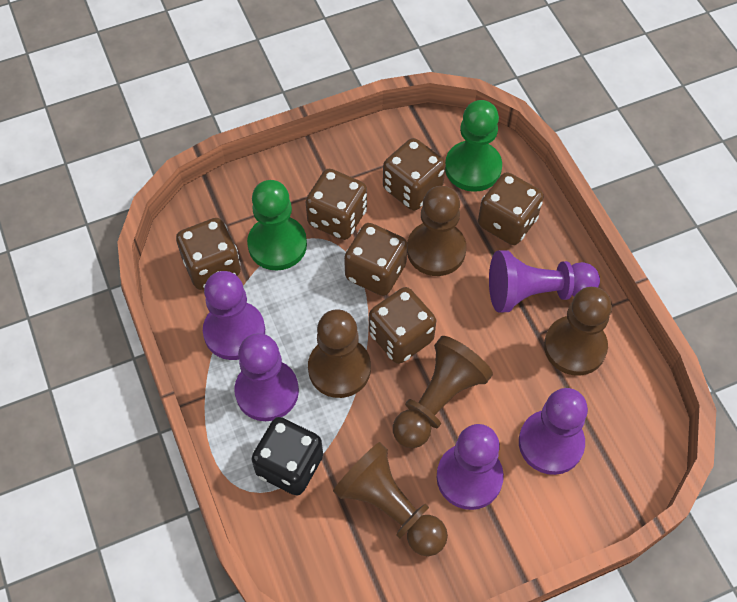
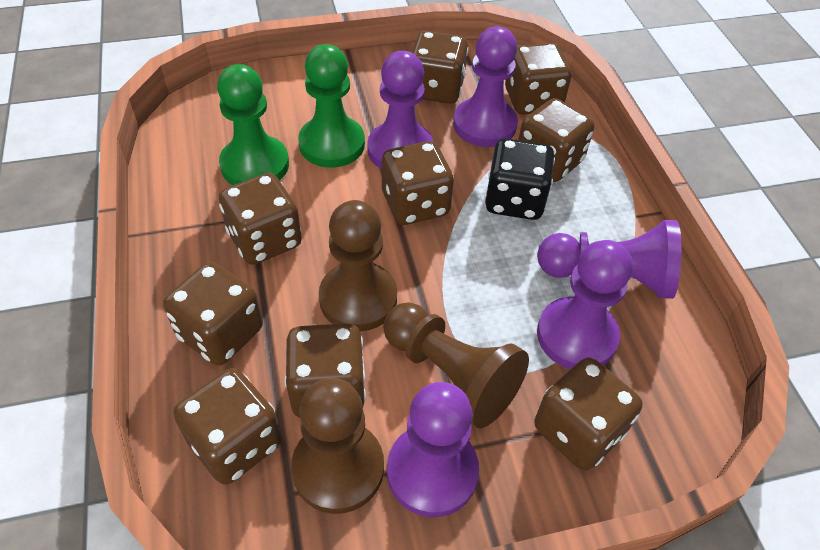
brown dice: [176,218,241,290] [306,169,367,240] [344,223,408,296] [369,287,436,364] [383,138,446,210] [478,172,544,245] = 6 -> [163,262,263,365] [173,368,282,485] [219,173,302,265] [285,323,366,417] [382,141,454,225] [412,31,468,104] [505,43,572,115] [518,98,595,182] [534,358,643,470] = 9
brown pawn: [308,309,371,398] [333,442,448,556] [393,336,493,448] [407,186,466,276] [544,287,612,376] = 5 -> [291,378,384,514] [319,200,397,332] [383,302,529,428] = 3

